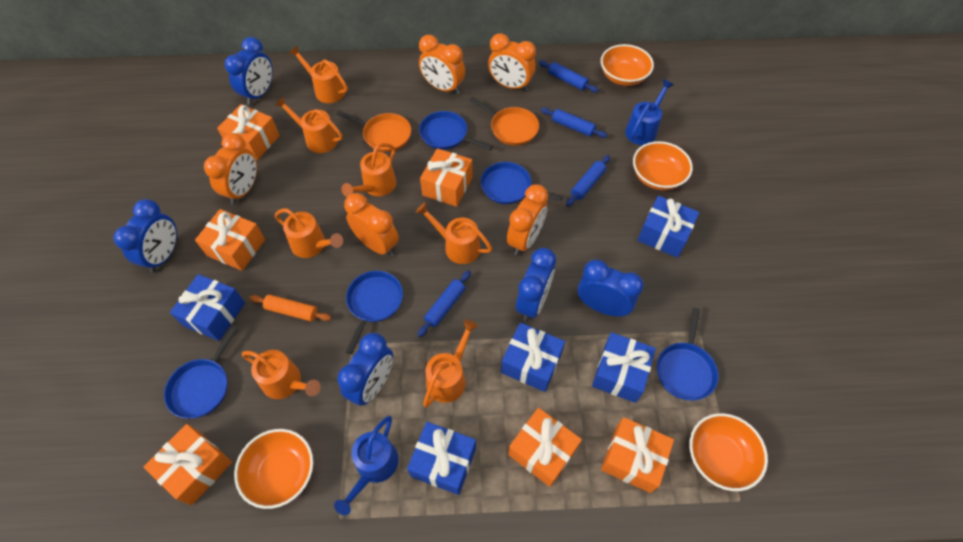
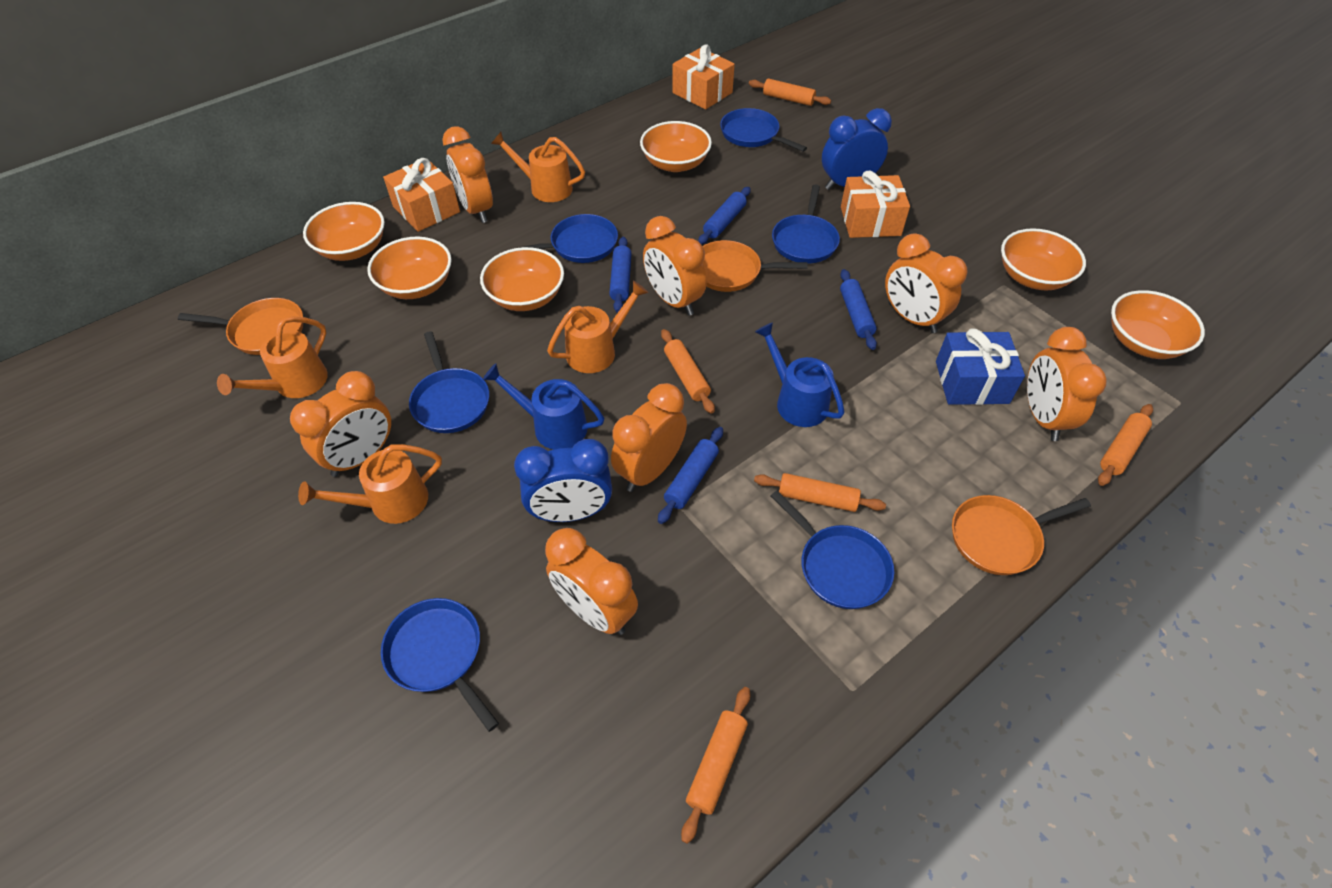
blue clock: [113,199,177,273] [225,37,273,105] [337,333,393,406] [516,248,556,321] [578,260,644,316] = 5 -> [514,439,612,522] [822,108,892,190] = 2
blue gift: [170,274,245,341] [407,422,476,495] [501,323,565,392] [592,332,656,403] [637,196,699,258] = 5 -> [936,328,1025,405] = 1
blue pan: [164,325,238,419] [346,271,403,354] [419,111,493,151] [481,162,563,204] [657,308,718,400] = 5 -> [381,598,499,732] [409,331,489,433] [508,214,618,263] [720,108,807,152] [771,490,894,609] [772,184,840,263] = 6
orange bowl: [234,429,313,509] [601,44,654,86] [633,141,693,190] [689,413,768,491] = 4 -> [303,202,385,261] [367,237,452,299] [480,247,564,311] [640,121,712,172] [1001,228,1086,291] [1111,290,1205,359] = 6
orange clock: [204,133,257,205] [344,193,399,257] [419,35,465,94] [488,33,536,91] [507,184,548,256] = 5 -> [290,371,391,477] [442,126,493,223] [545,528,638,635] [611,383,687,492] [643,216,707,316] [885,233,968,333] [1027,327,1107,441] = 7
orange gift: [144,424,232,505] [195,209,265,271] [217,104,280,160] [420,148,473,207] [508,408,582,487] [601,417,674,493] = 6 -> [383,158,460,232] [672,44,735,110] [841,171,910,238] = 3
orange pan: [337,111,411,152] [469,97,539,146] = 2 -> [178,298,303,355] [703,240,807,292] [952,495,1091,575] = 3
orange rolling pin: [249,294,332,322] = 1 -> [661,329,715,414] [681,687,750,844] [749,79,831,106] [754,473,886,512] [1098,404,1153,486] = 5
orange watering can: [242,350,320,399] [275,97,343,153] [275,208,343,258] [289,45,348,103] [341,143,396,197] [416,203,492,264] [423,320,478,407] = 7 -> [217,316,328,398] [298,444,442,524] [491,132,585,202] [547,281,648,373] = 4

